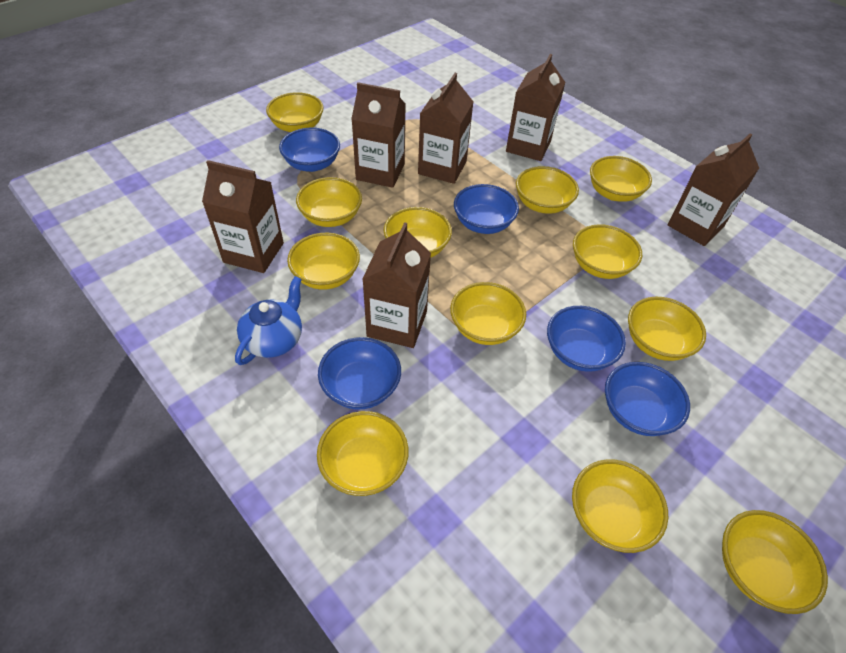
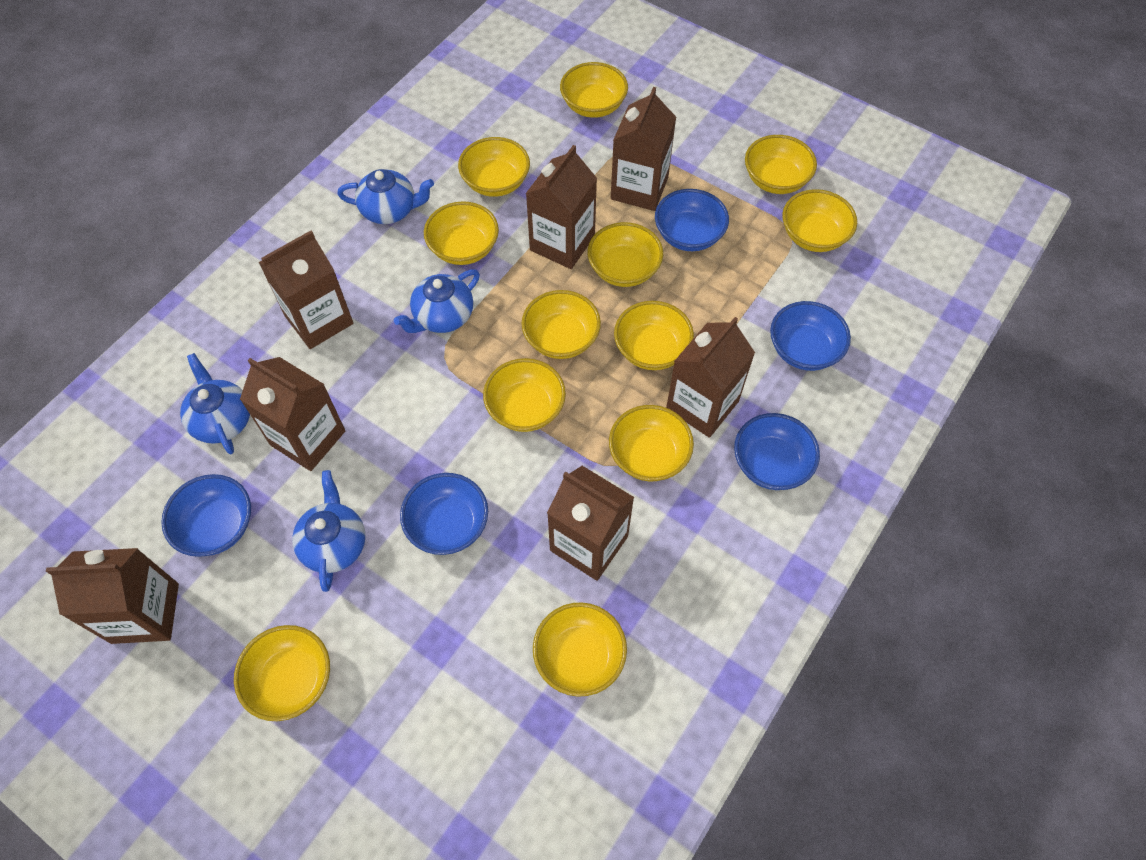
blue teapot: [235,276,302,365] = 1 -> [180,353,250,454] [292,470,366,592] [337,169,434,224] [394,269,480,333] = 4
brown carton: [202,160,284,273] [351,82,406,188] [363,222,431,348] [418,73,473,184] [506,54,565,161] [668,133,759,246] = 6 -> [46,548,179,644] [240,357,345,471] [258,231,353,349] [526,145,597,269] [547,466,634,581] [611,87,676,211] [666,317,755,438] = 7

